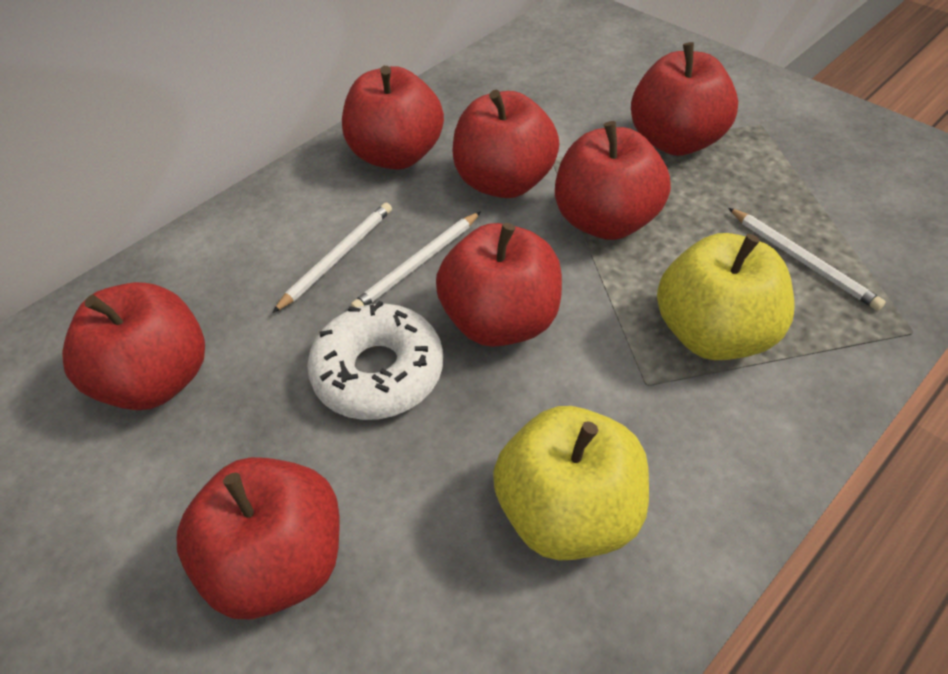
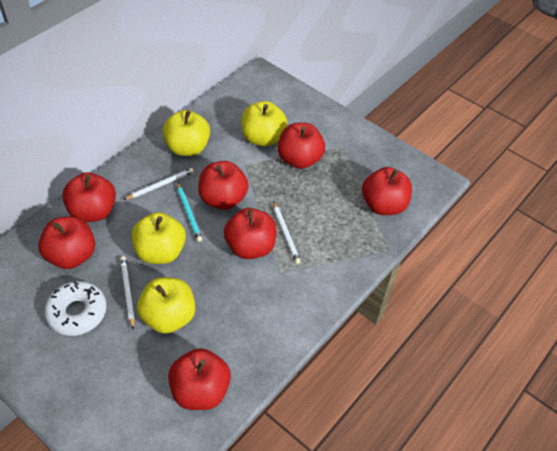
turquoise pencil: none = 0 -> [177,182,202,242] = 1
yellow apple: [493,406,649,561] [657,233,795,360] = 2 -> [132,212,186,264] [137,277,195,334] [162,110,210,156] [241,101,287,147] = 4

